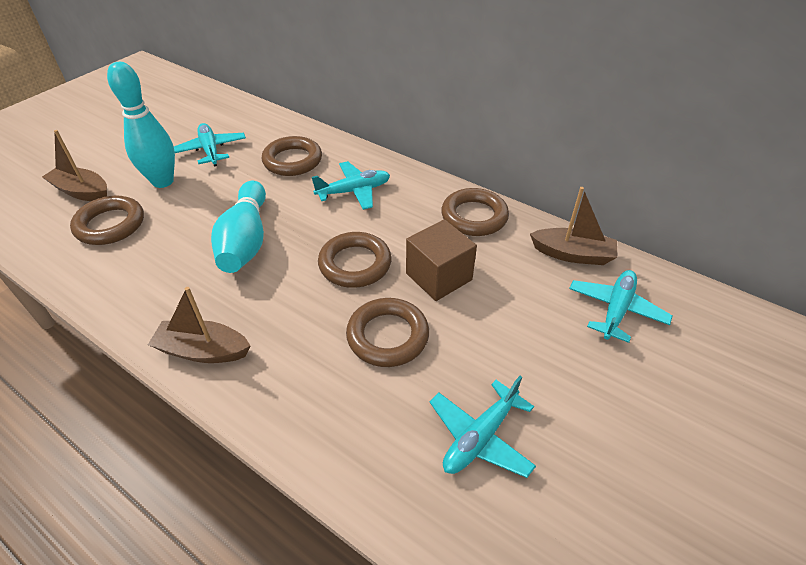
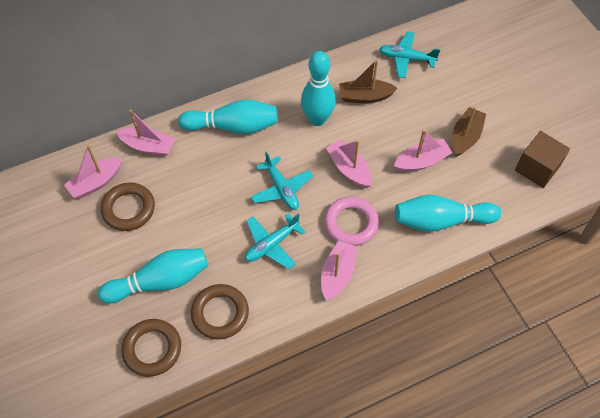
brown boat: [42,130,107,201] [148,287,251,363] [530,187,617,265] = 3 -> [339,59,398,103] [452,107,486,157] = 2
brown ring: [70,195,144,245] [261,136,322,176] [318,232,392,288] [346,298,429,367] [441,188,509,236] = 5 -> [101,182,155,231] [121,319,181,377] [191,284,249,340] = 3
pink boat: none = 0 -> [64,145,122,199] [116,109,175,156] [321,240,357,301] [326,139,372,188] [394,129,452,172] = 5
pink ring: none = 0 -> [324,196,379,246] = 1
turquoise bowling pin: [107,62,175,188] [211,181,266,273] = 2 -> [98,248,208,304] [178,100,278,134] [301,51,336,126] [395,195,501,232] = 4
turquoise plane: [174,123,246,166] [312,161,390,210] [430,376,536,478] [569,270,672,343] = 4 -> [245,213,306,269] [251,151,313,210] [379,31,440,78] = 3

